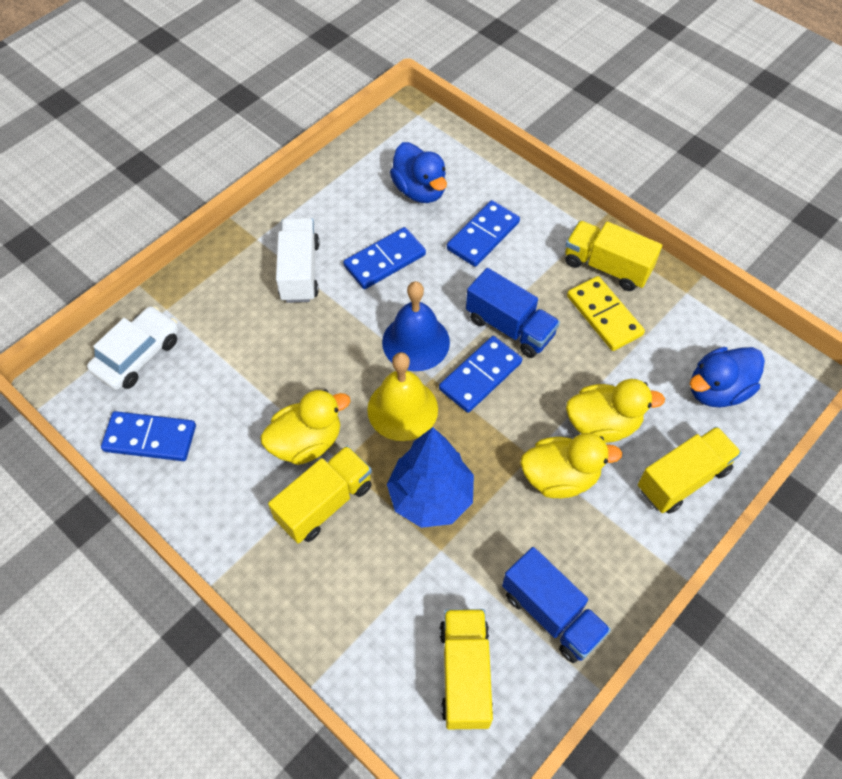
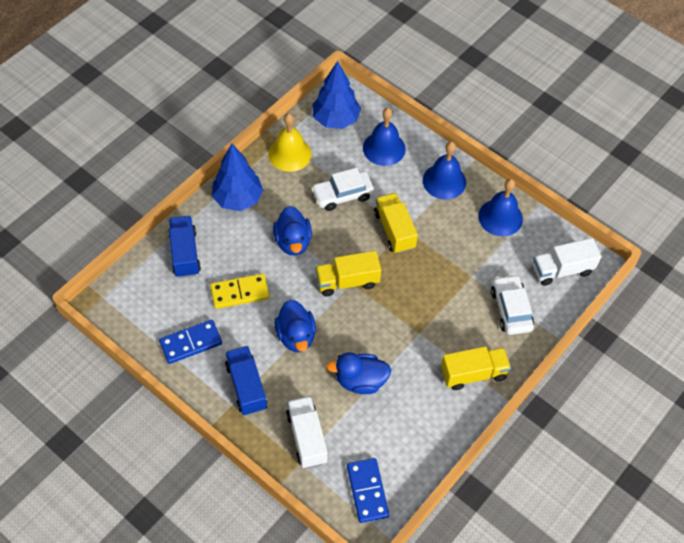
blue bell: [382,281,450,371] = 1 -> [363,108,406,166] [423,141,466,199] [478,179,523,237] = 3
blue domino: [101,411,196,461] [343,227,426,289] [439,336,522,413] [447,200,520,267] = 4 -> [159,319,222,364] [347,458,389,523] = 2
blue duck: [390,142,447,203] [690,347,765,408] = 2 -> [273,206,312,256] [274,300,316,352] [326,352,391,394] = 3
blue tree: [387,427,474,528] = 1 -> [212,144,263,211] [312,61,361,129] = 2
white car: [87,306,179,390] = 1 -> [311,168,374,211] [491,274,534,335] = 2
white truck: [276,218,319,303] = 1 -> [286,396,328,468] [533,238,602,286] = 2
yellow duck: [261,389,350,465] [520,433,622,498] [566,379,665,443] = 3 -> none = 0
yellow truck: [268,446,372,543] [439,609,493,729] [565,221,662,291] [638,426,741,514] = 4 -> [315,251,381,296] [374,193,418,254] [441,346,511,390] = 3

